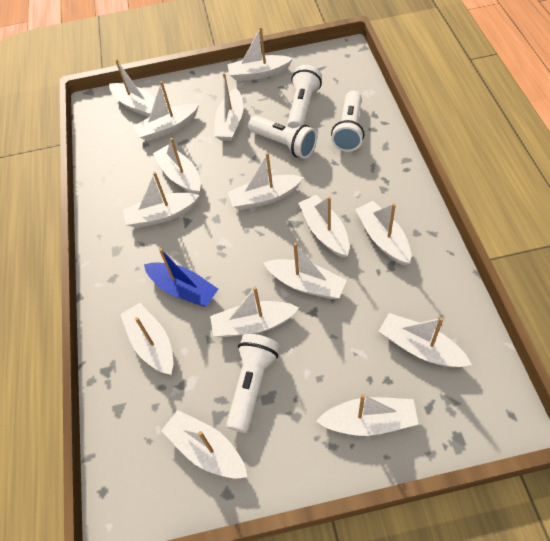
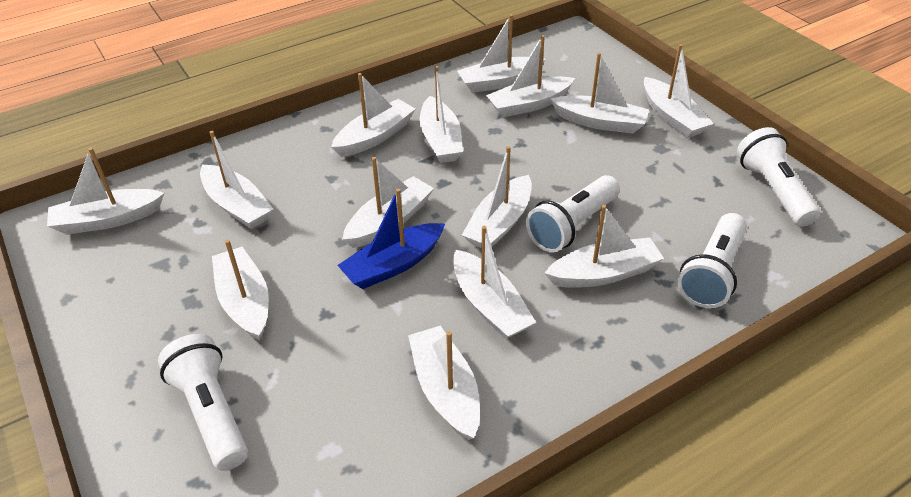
white boat: [109,59,155,117] [120,303,173,375] [123,172,200,228] [133,81,199,141] [153,138,201,195] [161,410,247,479] [210,287,299,337] [214,73,243,141] [227,27,293,81] [227,152,303,210] [263,243,347,299] [298,195,349,258] [316,394,419,436] [355,201,411,265] [379,313,472,367] = 15 -> [47,147,164,234] [200,131,273,229] [212,239,269,341] [331,73,415,157] [342,157,434,248] [408,326,480,440] [420,66,463,163] [453,226,536,339] [457,14,546,93] [462,146,532,248] [486,35,575,117] [545,205,664,288] [550,53,649,134] [644,44,714,138] = 14

